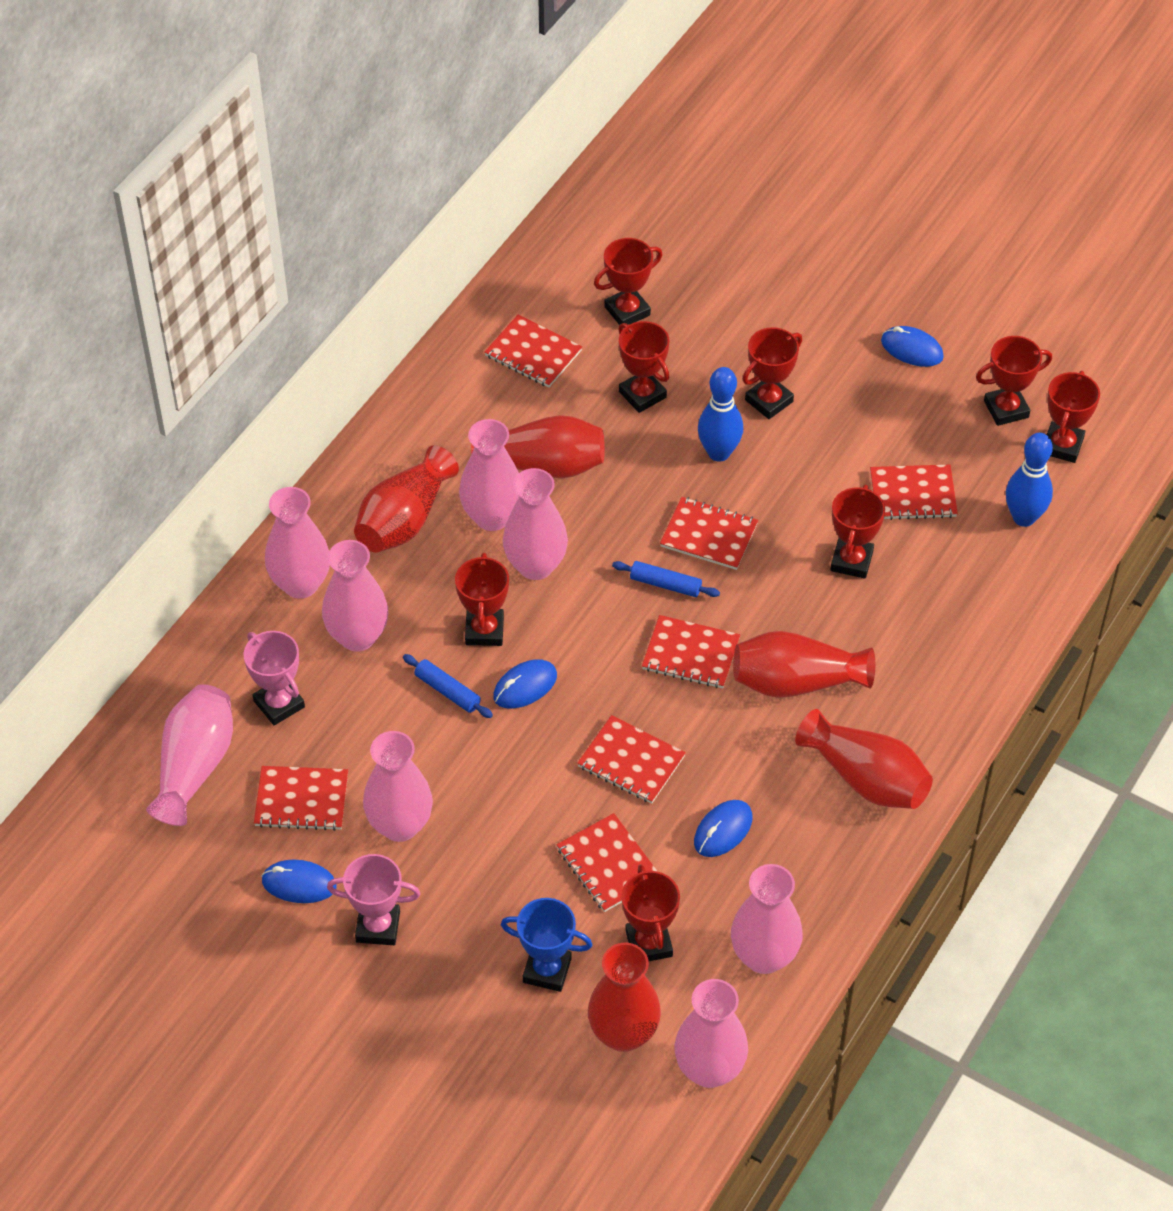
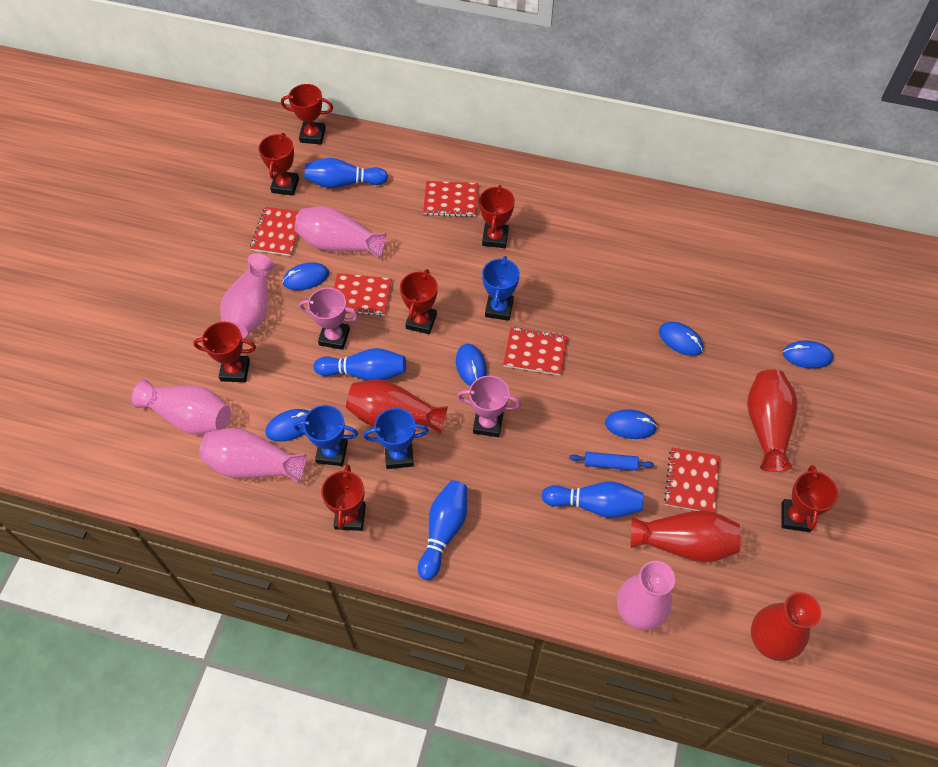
blue bowling pin: [698,367,743,462] [1006,433,1053,527] = 2 -> [304,158,388,188] [314,348,406,380] [418,480,467,580] [542,482,643,518] = 4
blue mouse: [261,860,337,903] [493,659,557,709] [694,800,752,857] [881,326,944,367] = 4 -> [265,409,309,442] [282,262,329,290] [456,344,487,386] [605,409,657,439] [659,322,703,356] [783,341,833,369] = 6
blue rolling pin: [403,654,493,718] [612,561,720,597] = 2 -> [569,452,654,471] = 1
blue trophy: [501,898,592,992] = 1 -> [293,405,358,466] [363,408,429,469] [482,256,520,321] = 3
pink vase: [146,684,233,826] [265,487,330,599] [322,540,388,652] [363,731,433,842] [459,419,519,531] [503,468,568,580] [674,979,748,1088] [731,864,803,974] = 8 -> [131,380,231,435] [199,428,306,483] [220,253,274,338] [294,206,386,258] [617,561,675,630] = 5
red notebook: [254,766,348,831] [484,314,582,388] [557,813,657,912] [577,715,686,804] [642,615,740,688] [660,497,758,570] [870,465,958,520] = 7 -> [250,207,299,256] [334,273,392,316] [423,181,479,217] [503,327,567,376] [664,448,719,512] = 5
red trophy: [455,553,509,646] [594,238,663,325] [618,321,670,413] [622,864,680,961] [742,327,802,419] [831,485,885,579] [976,336,1052,426] [1047,371,1100,463] = 8 -> [193,322,256,382] [259,133,299,196] [281,84,333,144] [321,464,366,531] [400,269,438,334] [479,185,515,248] [781,465,838,532] = 7
red vase: [354,445,459,553] [471,415,605,478] [588,943,661,1052] [733,631,875,698] [795,709,933,809] = 5 -> [346,379,448,435] [631,510,741,563] [747,369,797,472] [751,592,821,661] = 4

